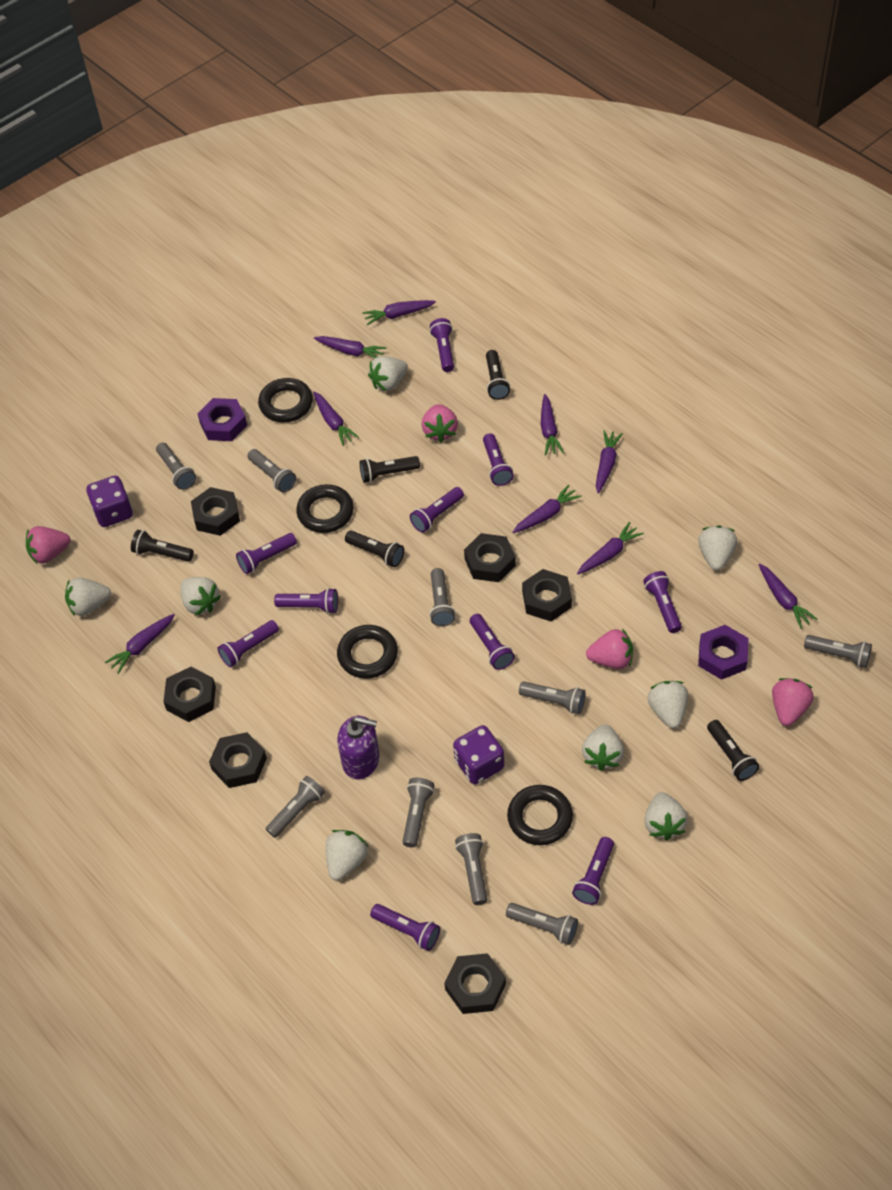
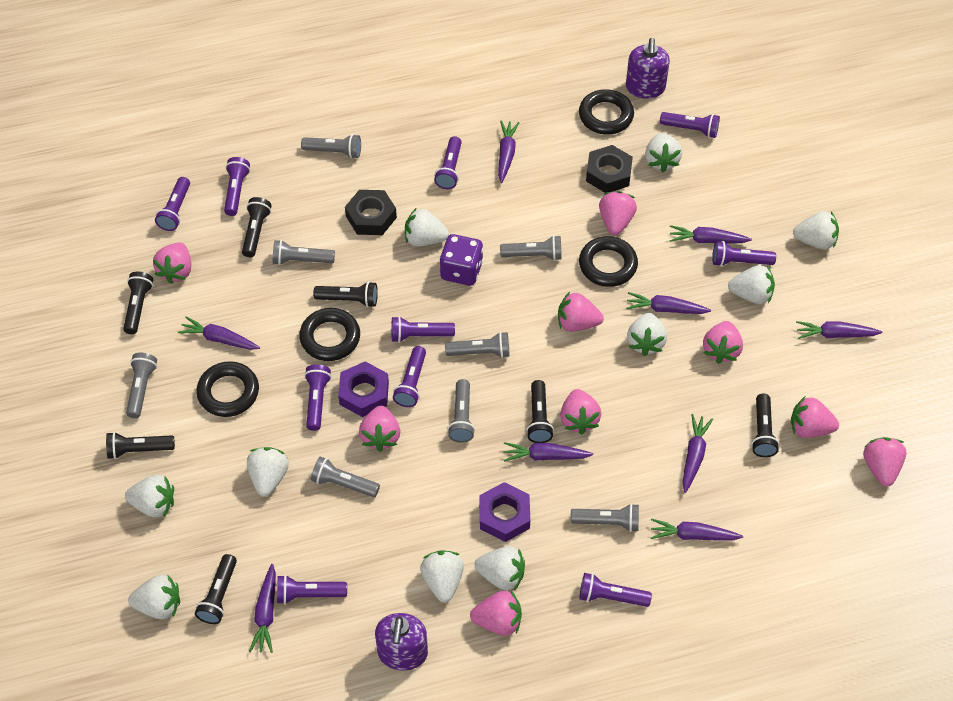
black flashlight: [131,530,193,562] [345,530,404,567] [360,456,420,483] [486,350,510,400] [707,720,759,781] = 5 -> [106,432,175,459] [123,272,153,334] [195,554,237,624] [242,197,272,257] [313,281,378,307] [526,380,554,443] [751,394,779,457] = 7
black nut: [163,667,216,722] [191,487,240,536] [209,732,267,788] [444,953,506,1014] [464,533,516,582] [522,569,572,621] = 6 -> [345,190,397,235] [586,145,633,193] = 2
grey flashlight: [156,443,196,490] [248,449,296,492] [266,776,325,838] [402,778,434,847] [429,568,455,626] [455,833,488,905] [506,903,578,945] [519,681,586,714] [804,635,872,668] = 9 -> [126,353,157,418] [273,240,335,265] [301,134,361,159] [311,457,380,497] [445,332,509,358] [448,379,475,443] [500,235,562,261] [571,503,639,532] = 8
pink strawberry: [26,526,71,564] [422,404,458,443] [586,628,633,669] [772,678,814,726] = 4 -> [153,243,191,284] [359,406,400,452] [470,591,522,636] [558,292,604,332] [560,389,601,435] [599,191,637,235] [703,321,743,364] [791,397,839,438] [863,437,906,486] = 9
purple dice: [86,476,133,527] [453,725,504,784] = 2 -> [440,234,483,286] = 1
purple soap dispenser: [337,716,380,779] = 1 -> [375,613,428,671] [626,38,670,98] = 2
white strawberry: [65,577,111,616] [180,577,221,616] [326,830,368,881] [368,356,408,391] [582,724,624,771] [644,792,688,840] [647,681,688,728] [698,526,737,571] = 8 -> [125,475,174,517] [128,575,180,619] [247,447,289,496] [405,208,449,247] [420,550,464,602] [475,546,525,591] [627,313,667,356] [645,133,682,172] [728,265,775,304] [793,211,839,250] = 10

